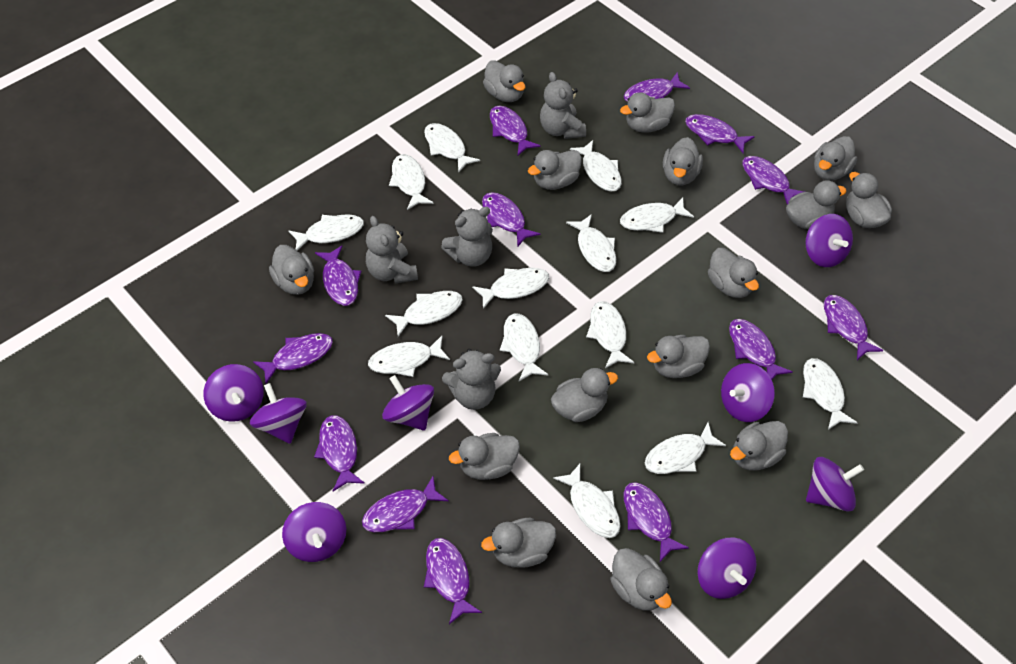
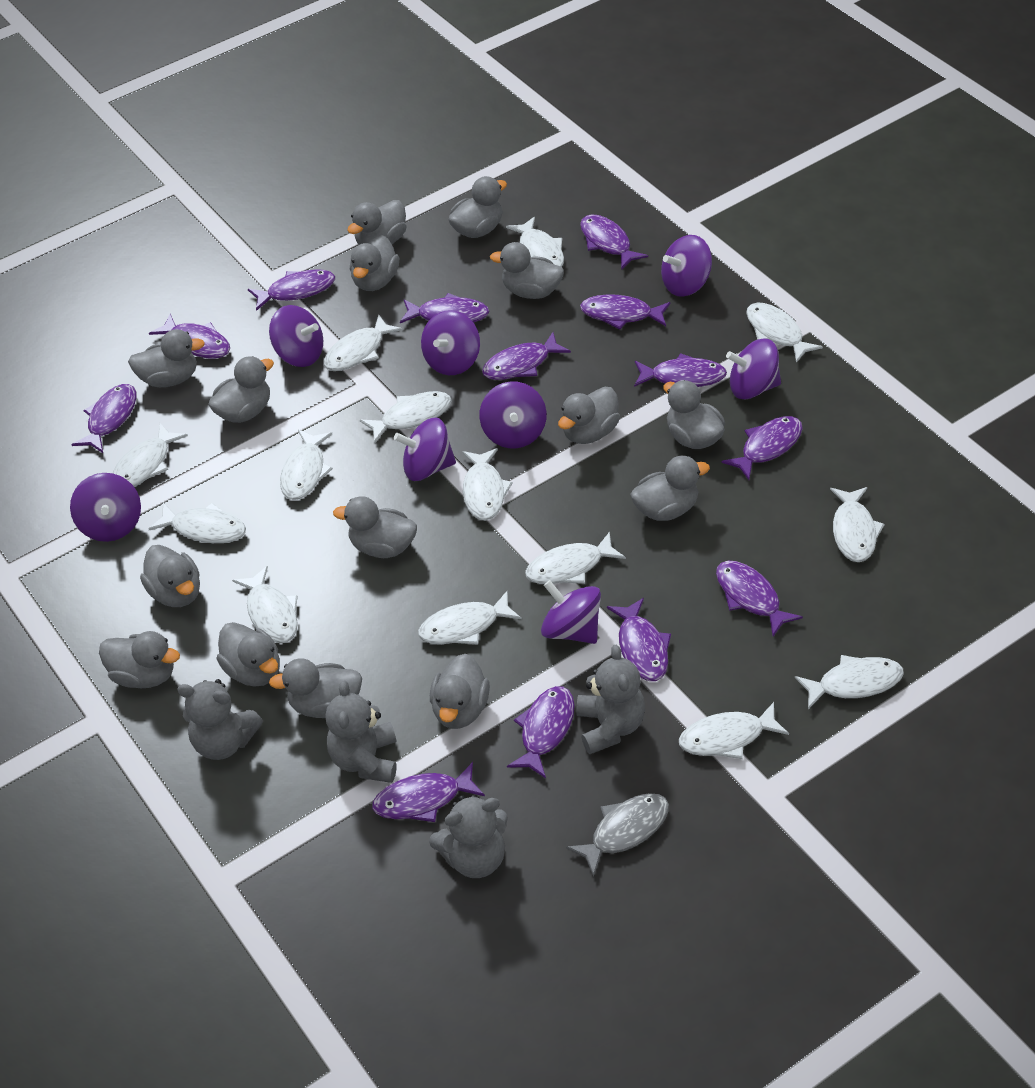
grey fish: none = 0 -> [566,793,669,877] = 1

